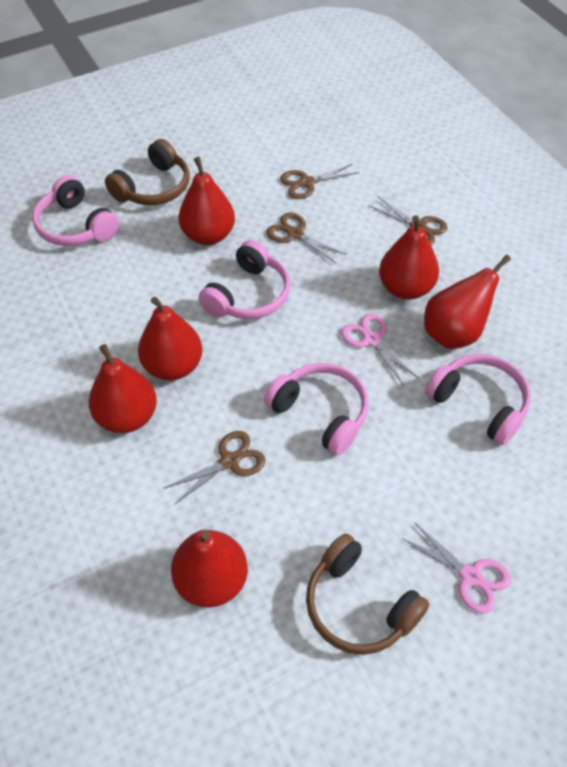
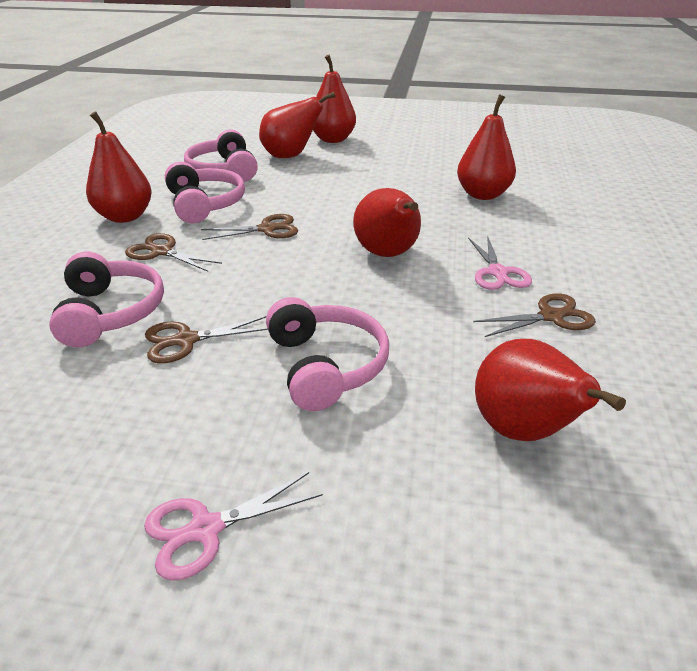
brown headphones: [105,139,190,205] [306,533,429,655] = 2 -> none = 0

